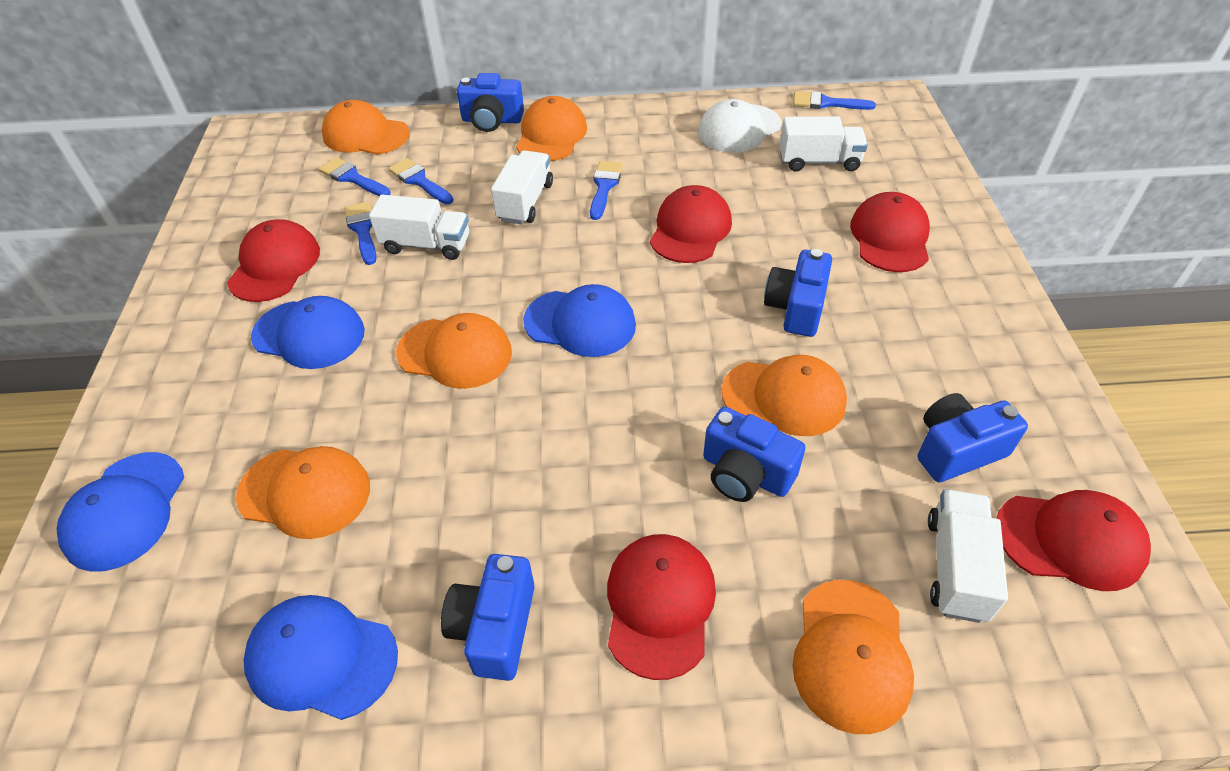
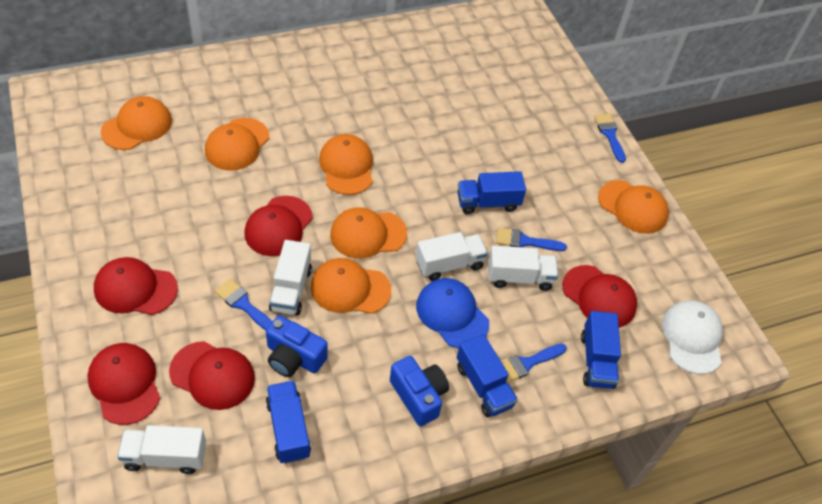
blue brush: [319,157,391,196] [344,202,376,265] [388,158,453,204] [590,161,623,220] [793,91,876,110] = 5 -> [215,279,273,331] [496,227,567,251] [502,344,567,383] [594,114,626,163] = 4
blue camera: [441,554,535,681] [457,73,524,132] [703,407,805,502] [764,249,832,337] [918,393,1028,482] = 5 -> [266,315,328,377] [390,356,449,426] = 2
blue cap: [56,452,184,572] [244,595,398,720] [251,296,365,369] [523,284,636,357] = 4 -> [416,278,489,348] = 1
blue truck: none = 0 -> [266,381,311,464] [457,171,526,214] [457,334,518,417] [581,311,621,389] = 4

